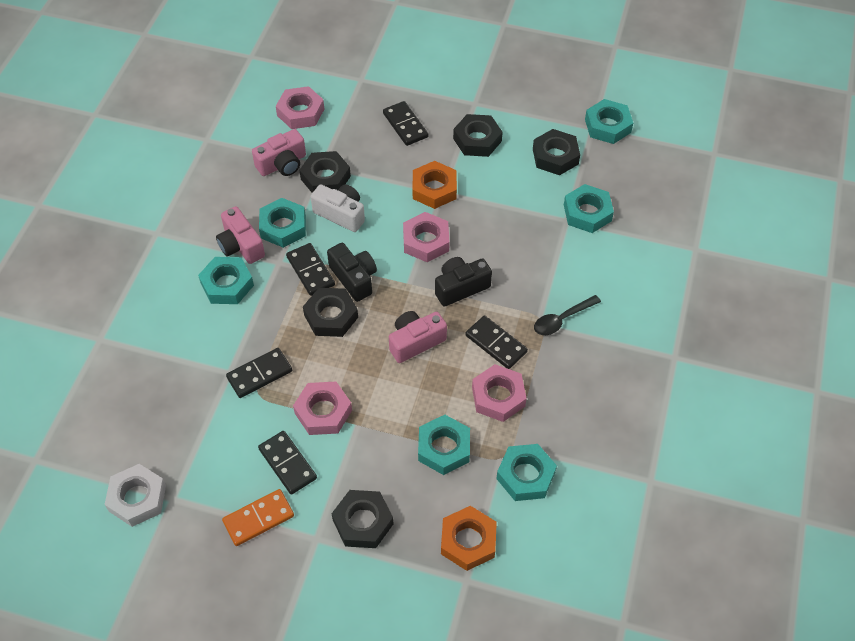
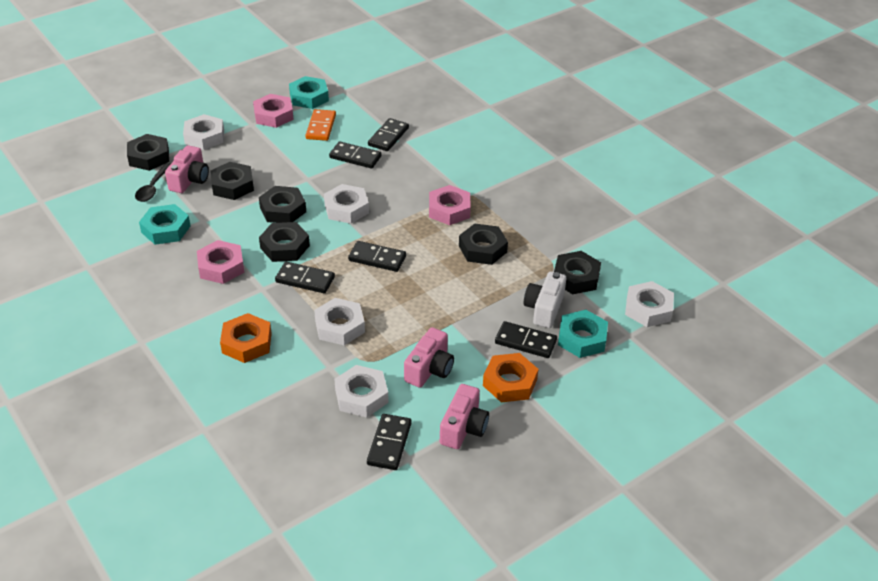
black camera: [327,243,377,302] [435,257,492,307] = 2 -> none = 0
black domino: [226,348,292,398] [258,431,317,494] [286,243,335,296] [383,101,428,146] [465,316,528,369] = 5 -> [275,262,335,293] [329,141,382,168] [348,241,406,272] [367,414,412,470] [368,118,409,151] [495,321,557,358] = 6
black nut: [299,151,351,193] [303,288,358,337] [332,490,394,548] [453,114,503,157] [533,129,580,175] = 5 -> [127,134,169,171] [210,162,254,200] [259,186,306,223] [259,222,310,262] [459,224,508,265] [554,251,601,294] = 6
pink nut: [276,86,324,129] [293,381,352,435] [403,212,450,262] [472,364,527,422] = 4 -> [197,240,245,284] [253,94,294,128] [429,185,471,225] = 3
turquoise nut: [198,257,254,304] [259,198,306,248] [418,415,470,475] [496,444,557,501] [564,184,614,233] [585,99,633,144] = 6 -> [139,204,190,245] [289,76,329,109] [558,310,608,358] = 3
white nut: [104,464,166,527] = 1 -> [183,114,224,150] [314,298,365,345] [324,184,369,224] [334,365,389,418] [625,281,674,327] = 5

